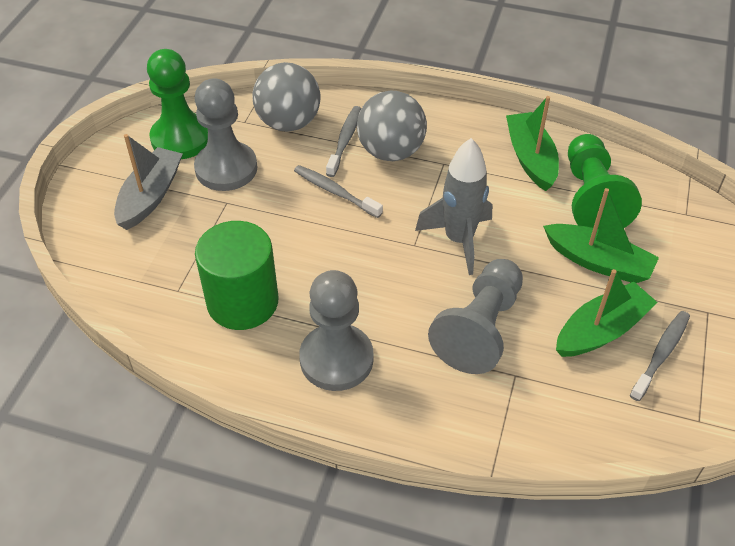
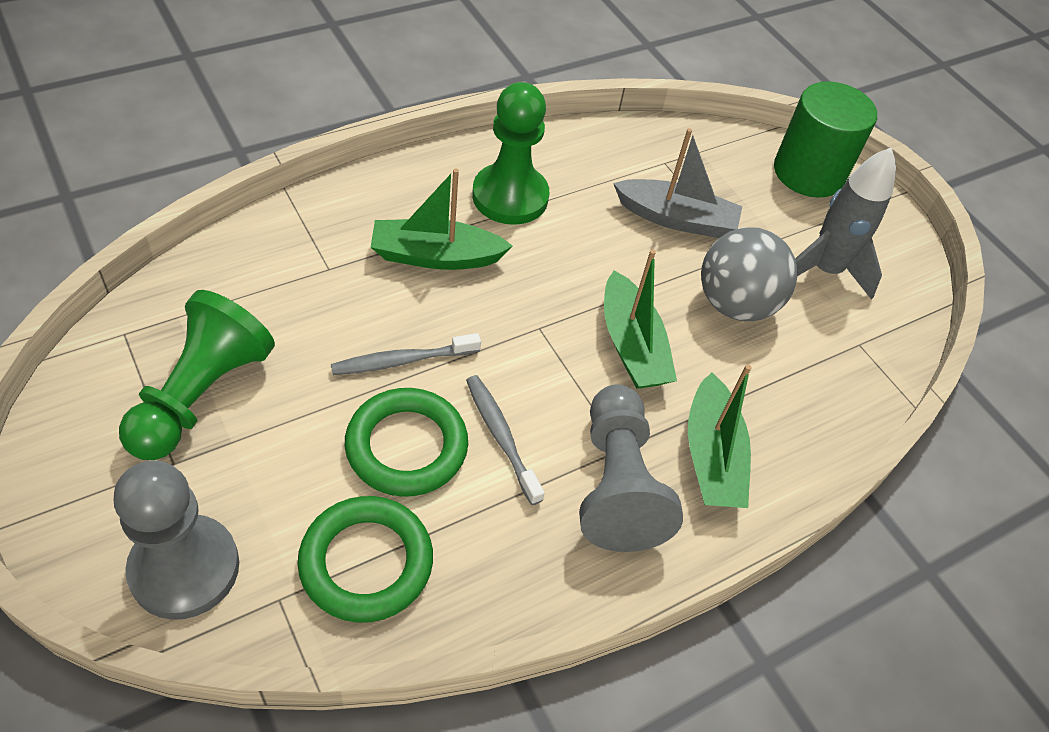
green ring: none = 0 -> [298,496,433,623] [345,388,468,497] = 2
grey ball: [252,62,321,132] [357,91,427,161] = 2 -> [701,227,798,321] = 1
grey pawn: [194,78,257,191] [299,270,374,391] [428,259,523,374] = 3 -> [114,461,239,620] [579,384,683,552] = 2
grey toothbrush: [294,165,383,218] [326,106,361,177] [630,311,690,401] = 3 -> [331,333,481,375] [466,375,545,505] = 2

